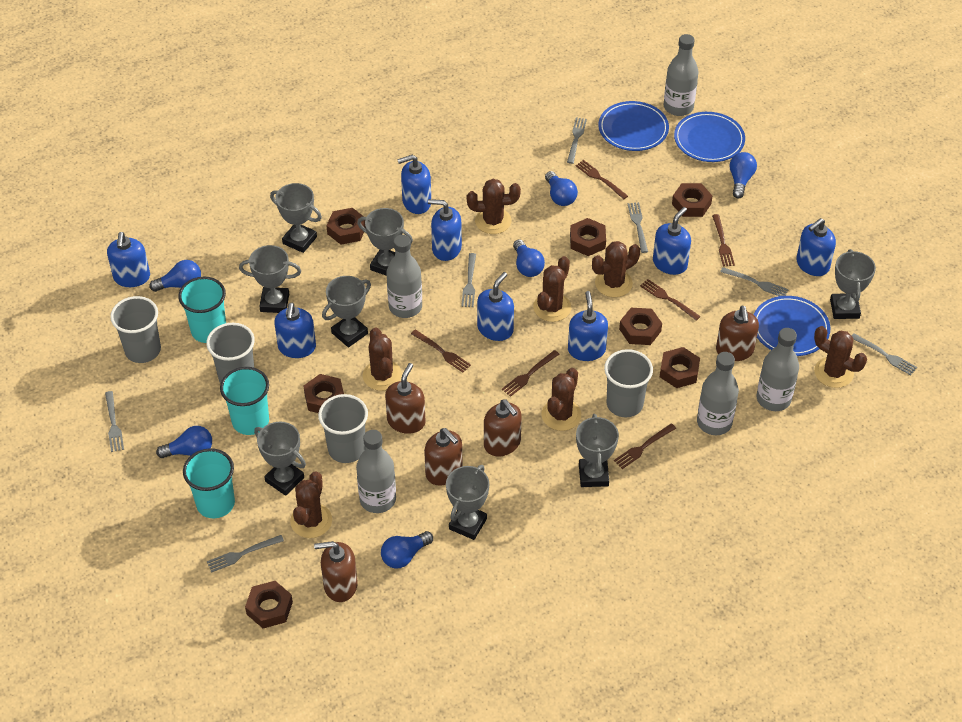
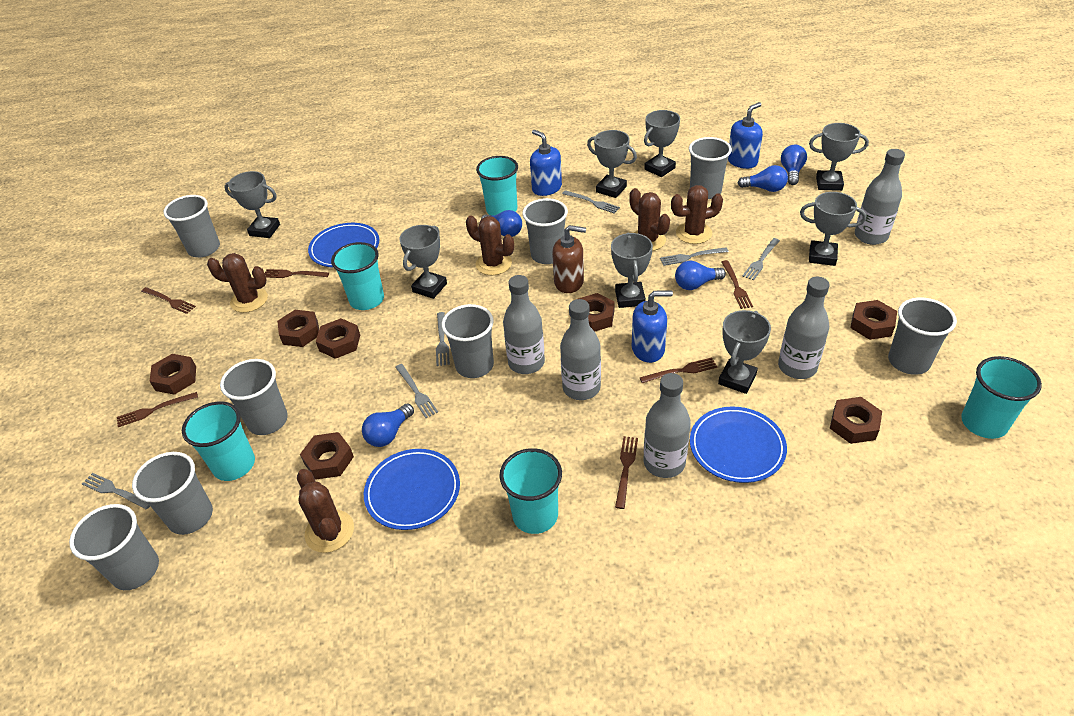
blue light bulb: [149,260,201,292] [156,426,212,458] [381,531,433,569] [513,239,545,277] [545,171,578,206] [730,152,757,199] = 6 -> [362,403,414,447] [481,210,522,237] [675,261,726,290] [738,165,788,192] [781,145,807,185] = 5
blue soap dispenser: [107,232,150,287] [274,303,316,358] [397,155,431,214] [428,199,462,261] [477,272,514,341] [568,291,608,361] [653,207,691,275] [796,218,836,276] = 8 -> [530,130,562,196] [632,291,673,363] [728,102,763,169] = 3
brown cactus: [290,471,332,538] [363,327,402,391] [467,179,521,234] [533,256,571,322] [541,368,581,431] [592,241,640,297] [814,326,867,388] = 7 -> [207,253,268,313] [297,469,354,553] [466,216,514,275] [629,188,670,251] [671,185,723,244] = 5
brown soap dispenser: [314,541,358,602] [385,363,426,434] [424,428,463,486] [484,400,522,457] [716,306,759,361] = 5 -> [552,225,586,293] = 1
grey cup: [110,296,161,363] [206,323,255,383] [318,394,368,463] [604,349,653,417] = 4 -> [69,504,159,590] [132,452,213,535] [163,195,220,257] [220,359,288,435] [441,304,494,378] [522,198,568,264] [689,137,732,199] [888,298,957,375] = 8
grey fork: [105,391,124,452] [207,535,284,573] [461,253,476,307] [567,118,587,164] [628,202,648,253] [720,267,789,296] [852,333,917,375] = 7 -> [82,473,150,509] [395,364,438,418] [436,312,450,366] [562,190,620,214] [660,247,728,266] [742,238,780,280] = 6
turquoise cup: [178,277,226,343] [183,448,235,518] [220,367,269,435] = 3 -> [182,401,255,481] [331,242,384,310] [476,156,518,216] [499,448,562,534] [961,356,1042,439] = 5

